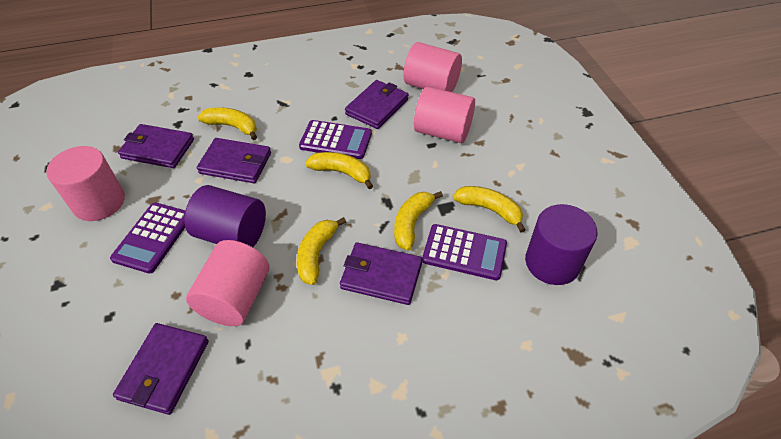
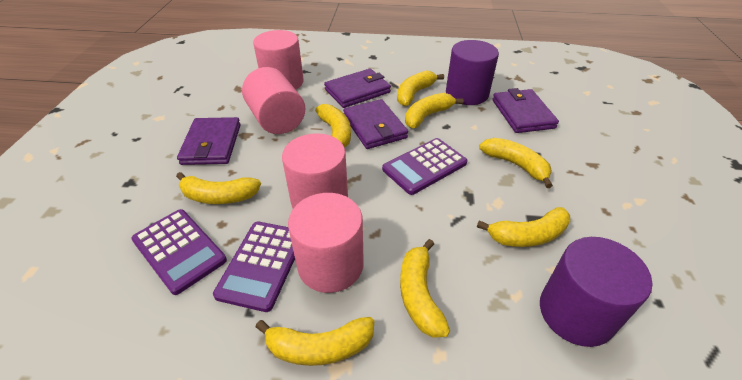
purple wallet: [113,323,209,415] [118,124,194,168] [197,138,271,183] [340,242,422,305] [345,80,409,129] = 5 -> [177,117,241,165] [324,69,391,108] [343,99,408,149] [492,88,559,133] = 4
yellow banana: [198,107,257,140] [297,217,346,285] [305,152,373,189] [394,191,443,250] [453,186,526,232] = 5 -> [176,172,261,204] [256,317,374,366] [315,104,351,147] [397,70,444,106] [400,239,450,338] [405,93,463,128] [477,207,570,247] [479,138,553,188] = 8

